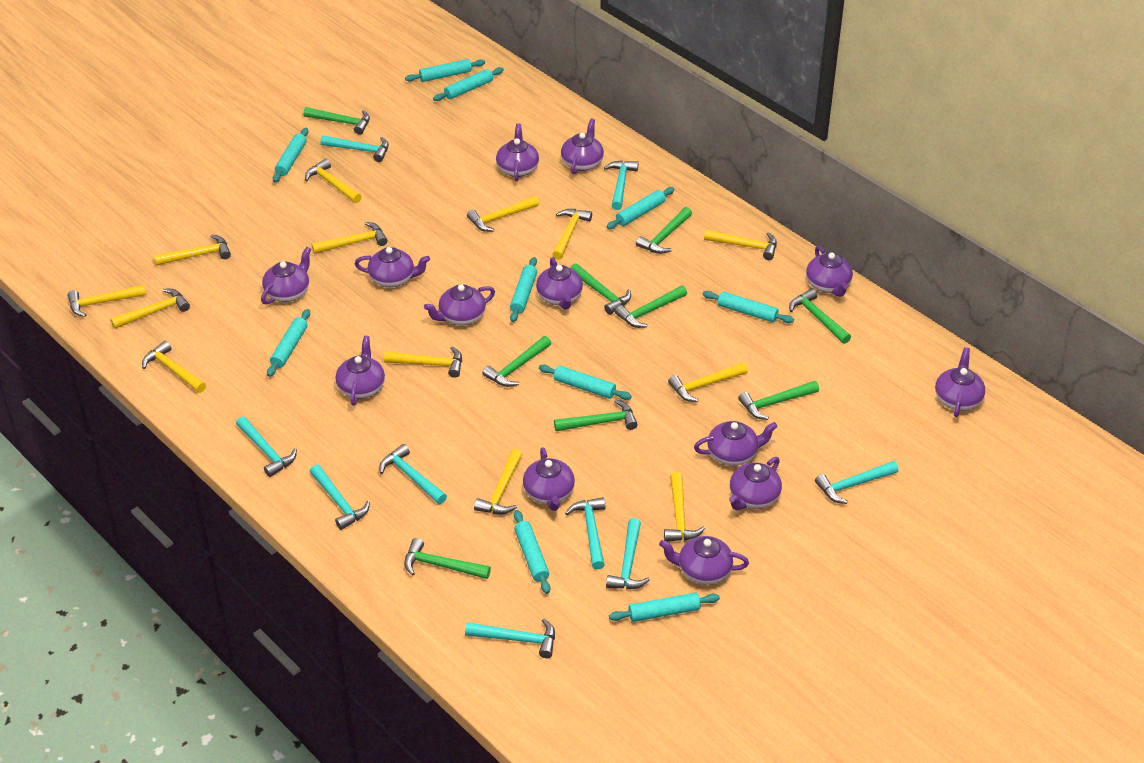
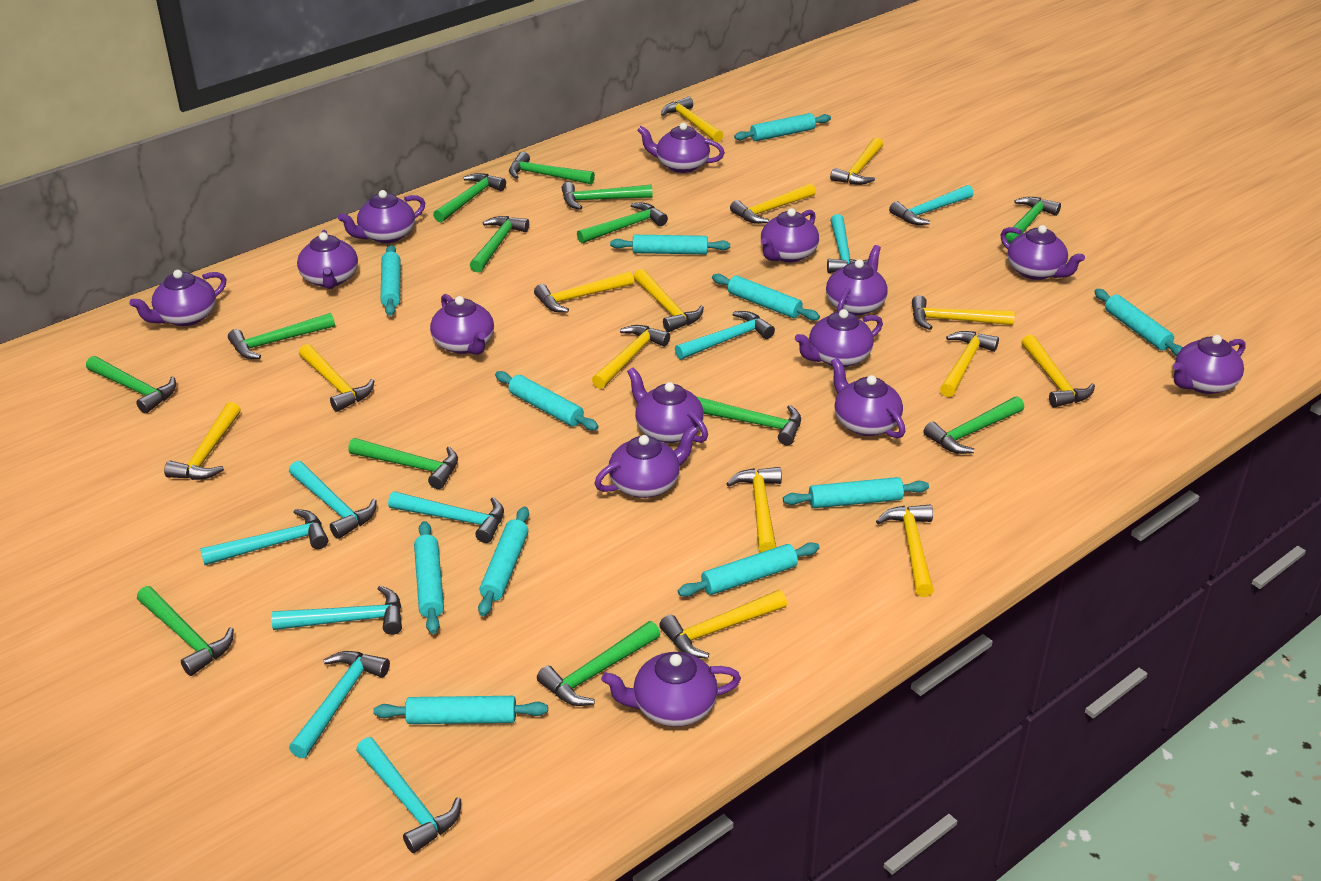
green hammer: [303,107,370,135] [404,538,491,579] [482,336,551,387] [554,399,638,431] [570,263,631,315] [615,285,687,328] [636,207,692,254] [738,381,819,420] [789,288,851,344] = 9 -> [86,356,176,414] [137,586,234,676] [228,313,335,359] [348,438,458,489] [433,173,506,223] [470,216,529,273] [509,152,595,185] [537,621,661,706] [562,182,653,210] [577,203,668,244] [697,397,801,445] [923,396,1024,454] [1006,197,1061,244] = 13
purple teapot: [261,247,311,305] [335,336,385,405] [355,247,430,287] [424,284,495,325] [496,124,539,181] [523,447,575,511] [536,257,583,310] [561,119,604,174] [659,536,749,585] [694,421,778,466] [729,457,782,510] [806,246,853,297] [935,348,985,417] = 13 -> [129,270,226,326] [297,230,358,289] [338,190,425,243] [430,294,494,355] [594,426,698,498] [601,652,741,727] [627,367,708,443] [637,123,725,173] [761,208,819,262] [795,309,883,367] [826,245,888,316] [831,358,905,438] [1001,225,1085,280] [1173,335,1246,394] = 14
turquoise rolling pin: [267,309,310,377] [273,128,308,183] [405,59,485,82] [433,67,504,101] [510,257,537,322] [514,510,550,594] [539,364,632,400] [606,187,675,229] [609,593,720,622] [703,291,794,323] = 10 -> [373,696,548,724] [381,245,400,316] [414,521,444,634] [478,507,529,616] [495,371,599,431] [610,235,730,254] [678,542,820,597] [712,274,820,321] [734,113,831,141] [783,477,929,508] [1094,289,1183,356] = 11
yellow hammer: [68,285,146,317] [110,289,190,329] [142,341,206,393] [154,235,231,266] [305,159,362,203] [312,222,388,254] [384,347,462,378] [467,196,539,232] [474,449,523,514] [552,209,592,260] [664,472,705,542] [668,362,748,402] [704,229,777,260] = 13 -> [164,402,241,480] [299,344,374,412] [534,271,634,313] [592,325,670,389] [634,269,704,332] [659,590,787,659] [661,97,723,142] [726,467,782,553] [730,183,816,224] [830,137,883,185] [876,504,934,597] [912,295,1015,330] [940,331,999,397] [1022,334,1095,407] = 14

